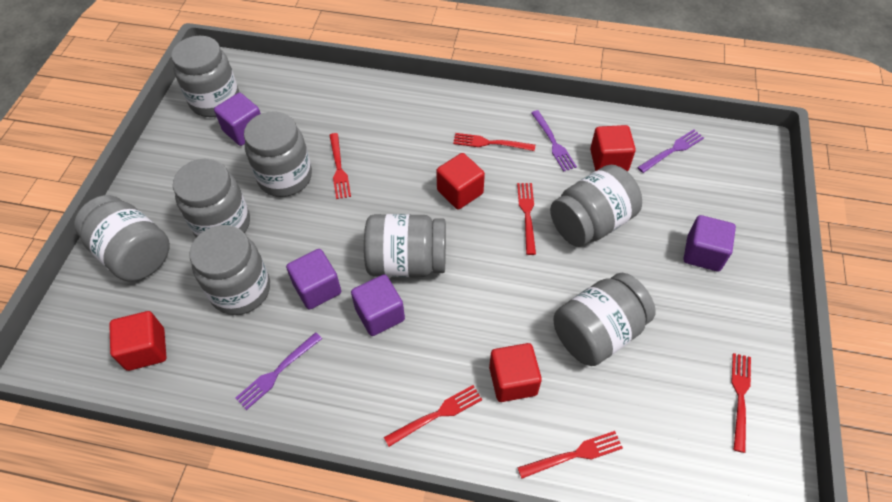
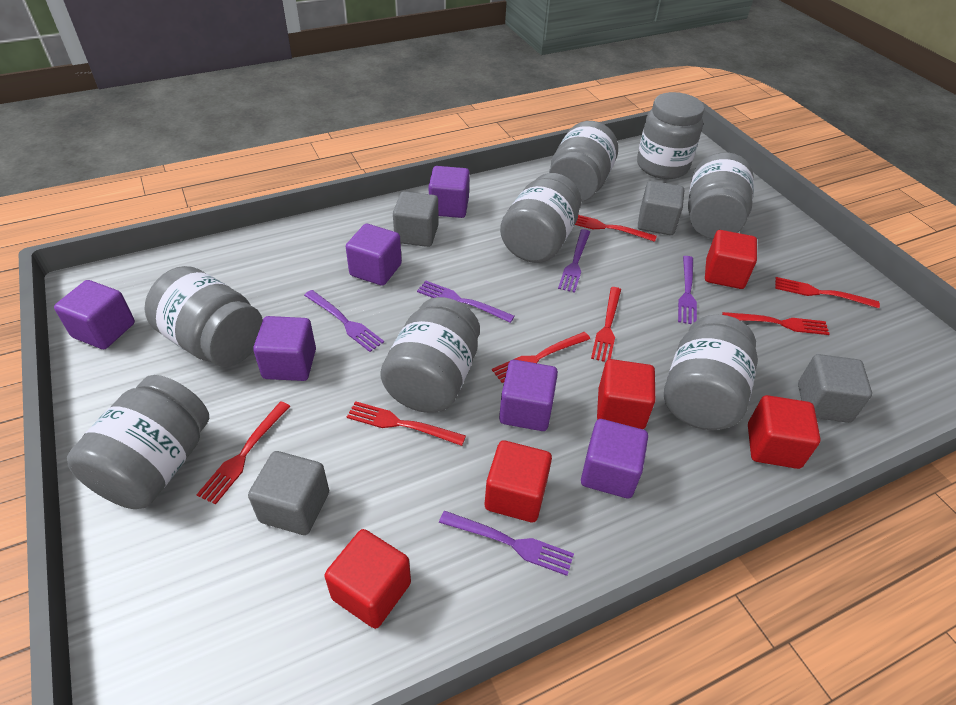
grey cube: none = 0 -> [248,451,329,535] [393,191,439,247] [638,181,684,235] [798,354,872,423] = 4
purple cube: [214,93,261,146] [286,249,341,310] [351,274,405,336] [684,215,736,271] = 4 -> [54,280,135,349] [253,316,316,381] [346,224,402,286] [429,166,470,218] [499,360,558,431] [581,419,648,498] = 6
purple fork: [236,332,322,410] [531,110,577,172] [637,129,704,173] = 3 -> [304,290,384,352] [417,281,515,323] [439,511,574,576] [558,229,590,293] [678,256,697,324] = 5
red cube: [109,311,167,371] [436,153,485,209] [489,343,542,402] [590,125,636,171] = 4 -> [325,529,411,629] [485,440,552,522] [597,359,655,429] [705,230,757,289] [748,395,821,469] = 5
red fork: [329,133,351,199] [384,385,482,447] [453,133,535,151] [517,183,536,255] [517,431,623,479] [731,353,751,453] = 6 -> [196,401,290,505] [347,401,466,446] [492,332,590,383] [575,215,657,242] [591,287,621,362] [722,312,829,335] [775,277,880,308] = 7

